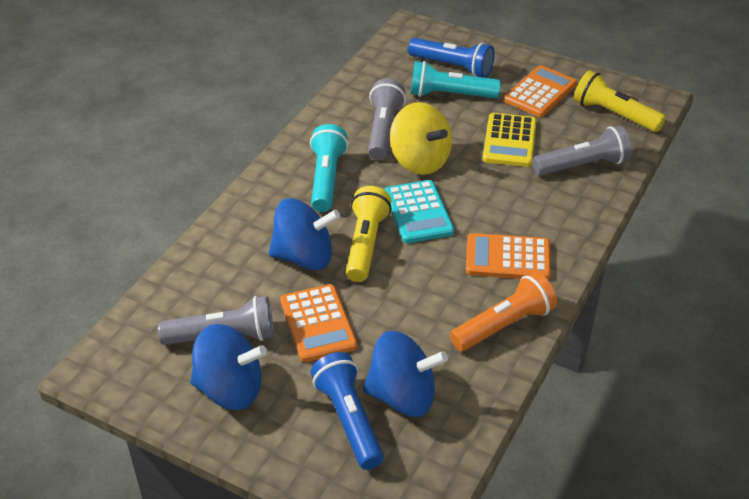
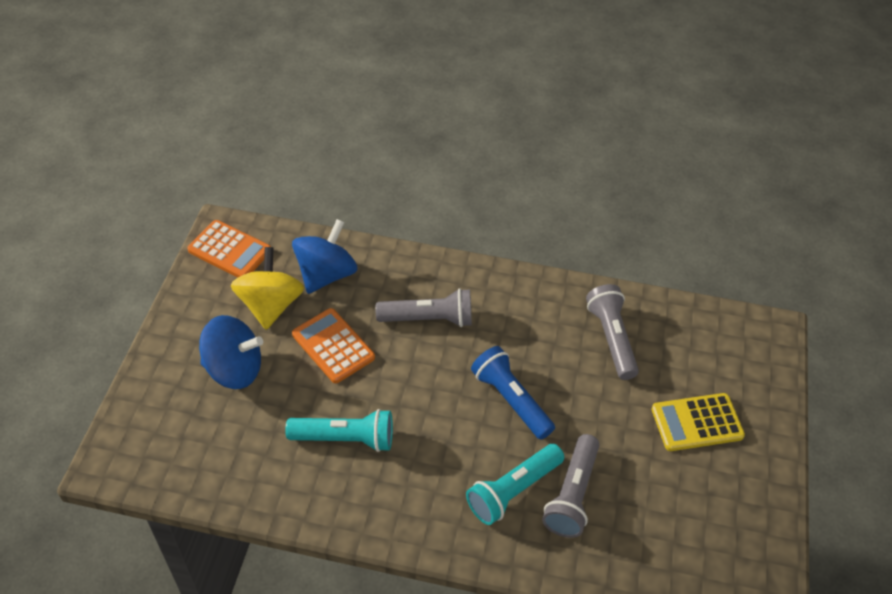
blue flashlight: [310,352,384,470] [408,38,495,78] = 2 -> [471,346,555,440] = 1
blue spinning top: [190,324,267,410] [269,198,340,270] [363,331,448,417] = 3 -> [199,315,263,389] [292,219,358,294] = 2
orange calculator: [280,284,358,362] [466,233,551,280] [504,65,577,117] = 3 -> [187,220,271,278] [292,308,375,383] = 2
orange flashlight: [450,272,557,351] = 1 -> none = 0
turquoise calculator: [384,180,454,243] = 1 -> none = 0
yellow flashlight: [346,186,392,282] [574,70,666,132] = 2 -> none = 0

